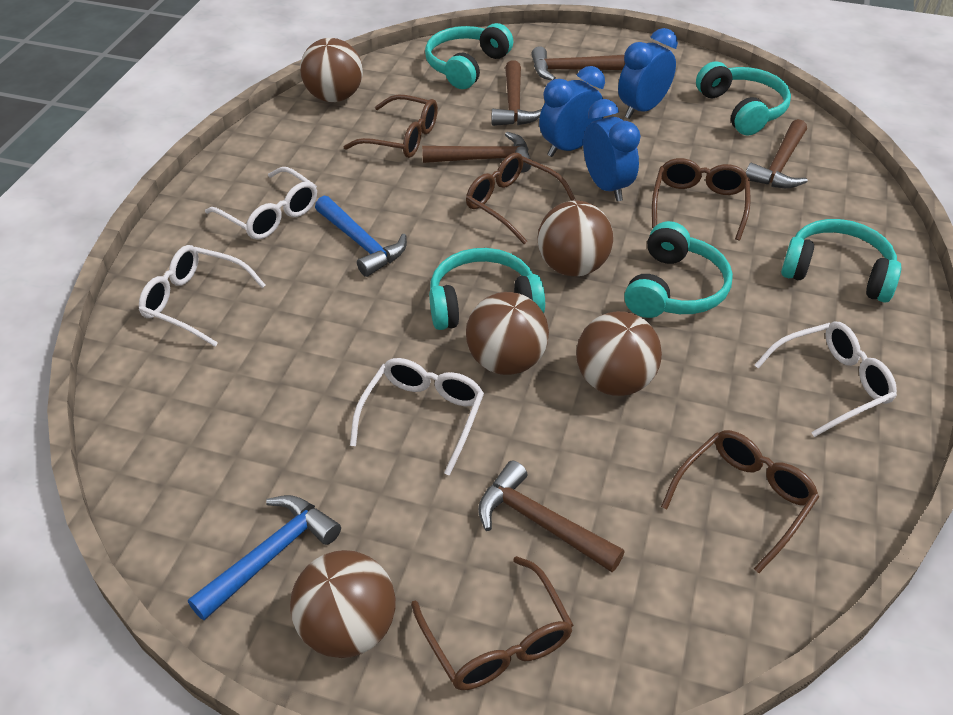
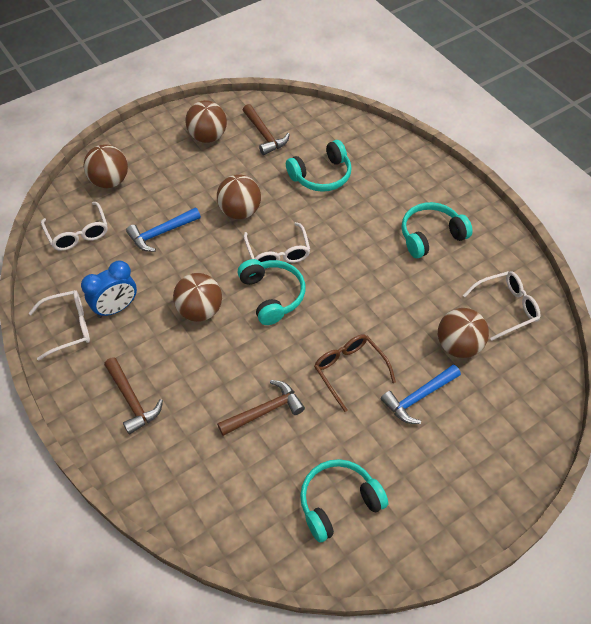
blue clock: [539,66,605,157] [583,99,641,202] [618,28,678,119] = 3 -> [81,260,137,318] = 1
brown glasses: [343,94,438,158] [411,556,573,690] [466,153,576,244] [652,158,750,240] [661,430,819,573] = 5 -> [314,335,396,412] = 1
brown hammer: [422,132,531,173] [478,461,625,572] [492,60,542,126] [531,46,625,81] [746,119,808,188] = 5 -> [104,357,163,435] [217,380,305,436] [243,104,290,155] = 3
turquoise headphones: [425,23,513,89] [429,248,545,330] [624,221,733,318] [696,61,791,136] [781,219,902,303] = 5 -> [238,259,305,325] [286,140,352,192] [300,459,388,542] [402,202,473,258] = 4

